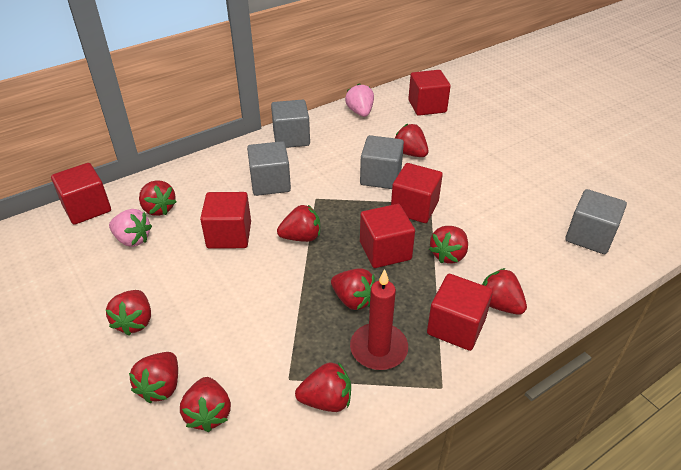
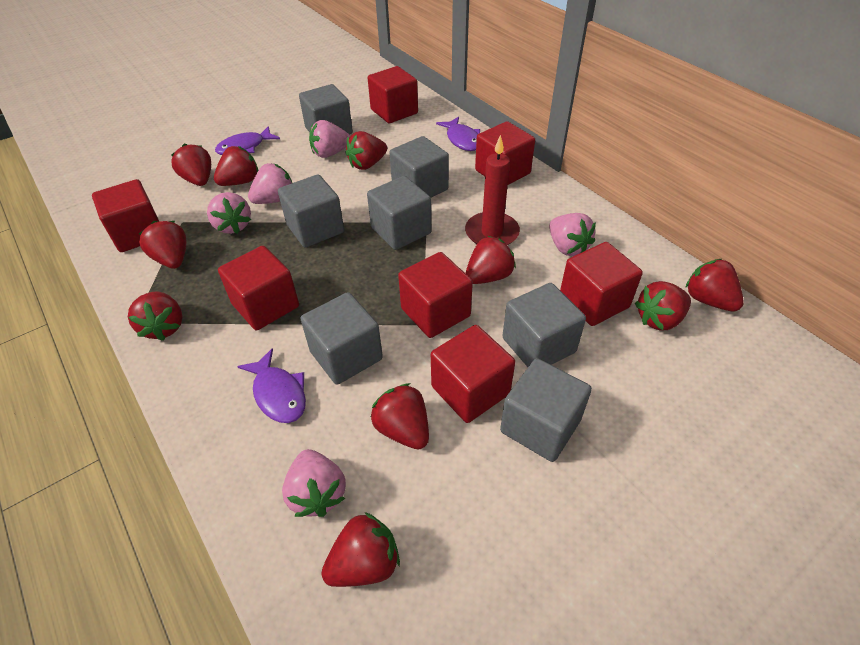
grey cube: [247,141,291,196] [271,100,310,148] [360,135,404,189] [565,189,627,254] = 4 -> [278,175,344,248] [299,84,353,135] [301,292,383,385] [367,176,432,250] [389,136,449,198] [500,358,592,462] [502,283,586,367] = 7
pink strawberry: [109,209,152,247] [345,83,374,117] = 2 -> [207,192,251,234] [248,163,292,204] [282,449,346,517] [309,120,350,158] [549,213,596,256] = 5
purple fish: none = 0 -> [215,126,280,155] [237,348,306,423] [436,117,480,151] = 3
red cube: [51,163,111,225] [200,192,251,249] [360,204,415,268] [391,163,443,223] [408,70,451,116] [427,274,493,351] = 6 -> [92,179,159,252] [218,246,299,330] [368,66,418,123] [398,252,473,338] [431,325,515,423] [475,121,535,185] [560,242,643,326] = 7

